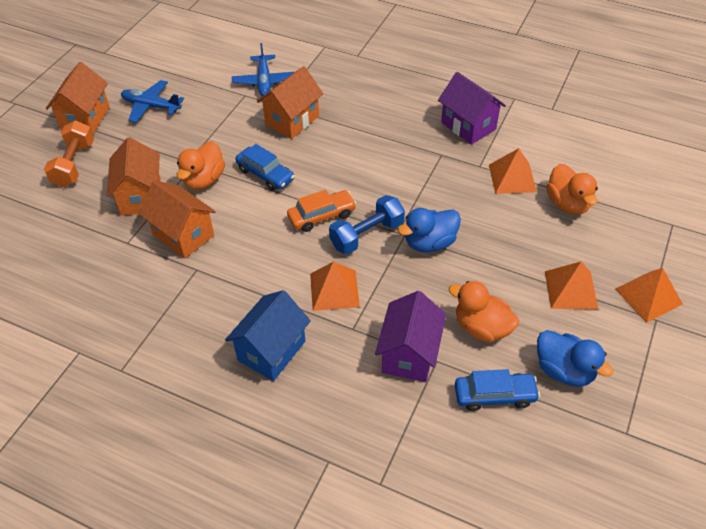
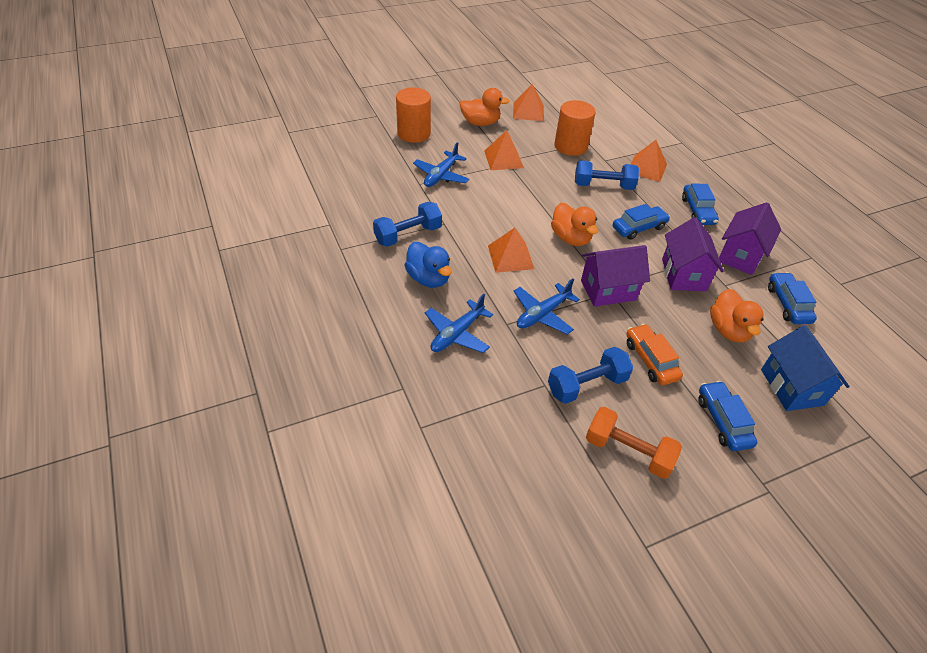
blue car: [235,144,295,191] [455,369,540,411] = 2 -> [613,204,670,240] [682,184,719,225] [698,381,757,451] [768,272,817,324] = 4
blue duck: [398,208,461,252] [537,330,613,387] = 2 -> [405,242,452,288] = 1
blue dumbbell: [329,195,405,254] = 1 -> [373,202,442,247] [548,347,633,404] [575,160,639,190] = 3
blue plane: [121,80,184,123] [232,43,294,96] = 2 -> [413,142,469,187] [425,294,493,353] [513,279,580,335] = 3
orange cylinder: none = 0 -> [396,87,431,143] [554,100,595,156] = 2
orange house: [46,62,110,134] [107,137,161,216] [139,181,216,258] [257,66,323,139] = 4 -> none = 0
purple house: [375,291,446,382] [438,72,506,145] = 2 -> [581,245,650,307] [662,217,724,291] [719,202,781,275] = 3

